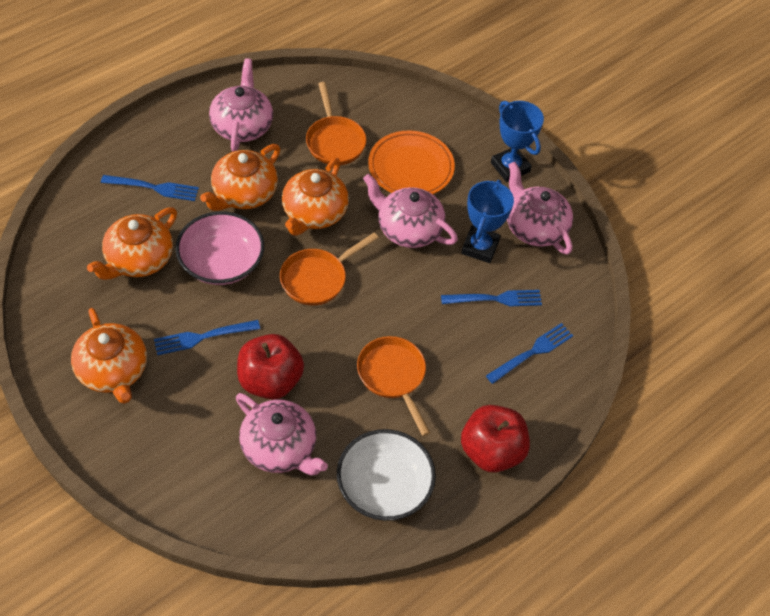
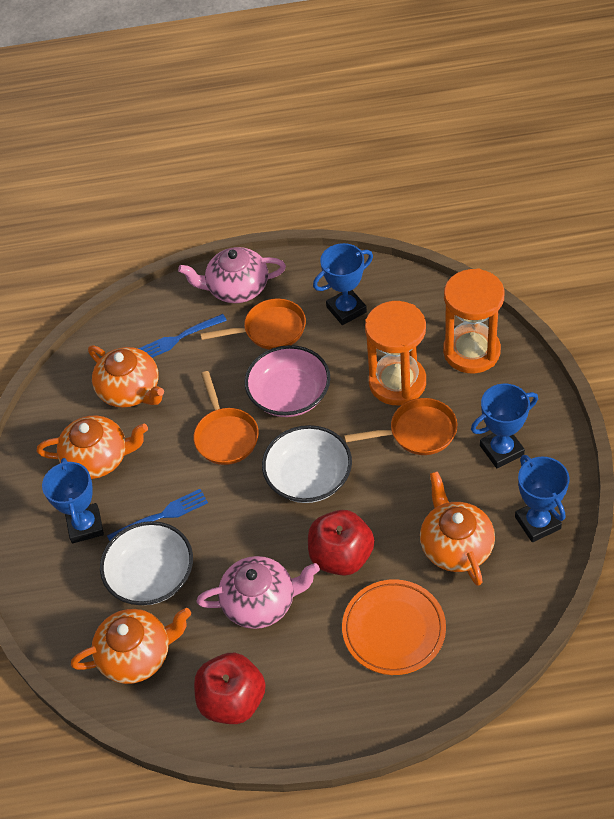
blue fork: [101,175,199,201] [154,320,260,355] [441,290,542,306] [486,323,573,384] = 4 -> [107,489,208,541] [138,314,227,358] = 2
blue trophy: [461,180,514,263] [491,101,544,182] = 2 -> [42,458,104,543] [313,243,373,325] [471,384,538,468] [515,455,569,542] = 4
orange hourglass: none = 0 -> [365,301,426,405] [443,268,504,374] = 2
pink teapot: [209,58,273,152] [236,393,328,475] [363,174,458,248] [507,162,573,255] = 4 -> [178,247,286,303] [197,556,320,629] = 2
white bowl: [337,429,436,521] = 1 -> [100,521,193,605] [262,425,352,503] = 2

